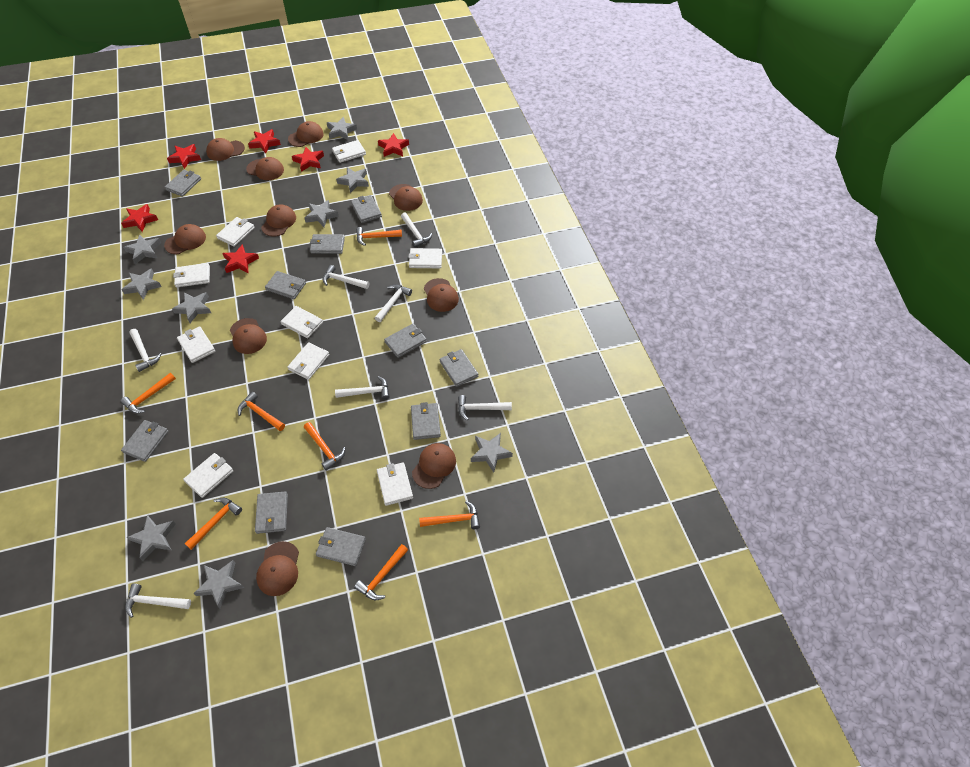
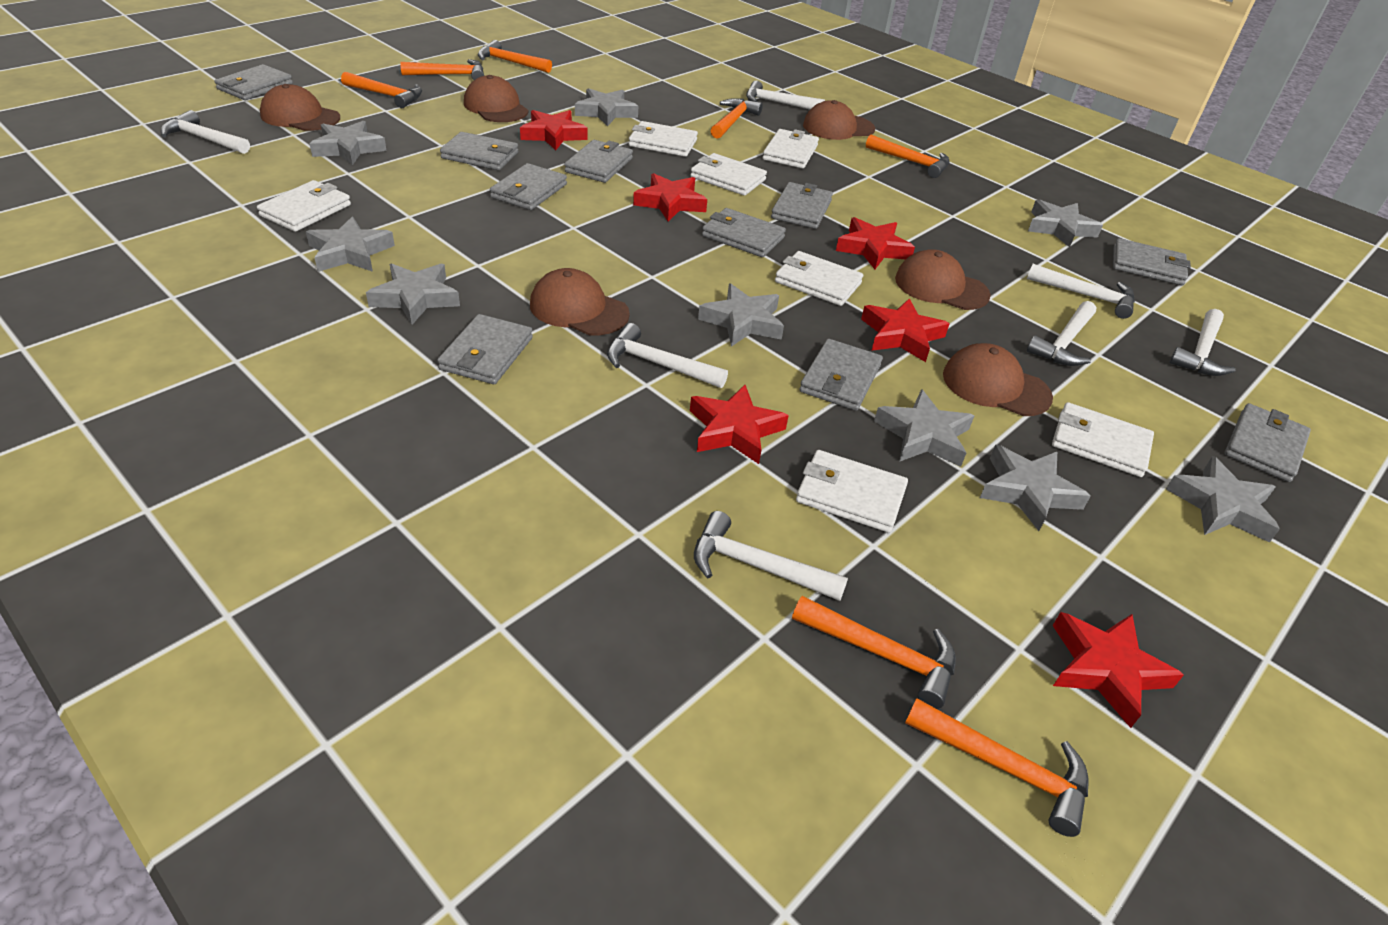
brown cap: [164,224,206,254] [206,138,245,161] [230,318,267,354] [246,157,284,180] [256,541,299,596] [261,204,296,237] [288,121,324,147] [389,184,423,211] [412,443,456,489] [424,278,459,312] = 10 -> [260,84,340,131] [464,75,528,122] [530,268,630,335] [803,100,875,140] [895,249,991,310] [943,343,1053,416] = 6
white wallet: [173,263,210,287] [177,326,215,363] [183,453,234,498] [216,217,255,247] [280,306,323,338] [287,342,329,380] [332,140,366,163] [377,462,413,506] [408,248,442,268] = 9 -> [257,180,351,232] [629,121,698,157] [690,153,767,196] [763,129,819,169] [775,251,863,306] [796,450,908,533] [1052,402,1154,477] = 7

